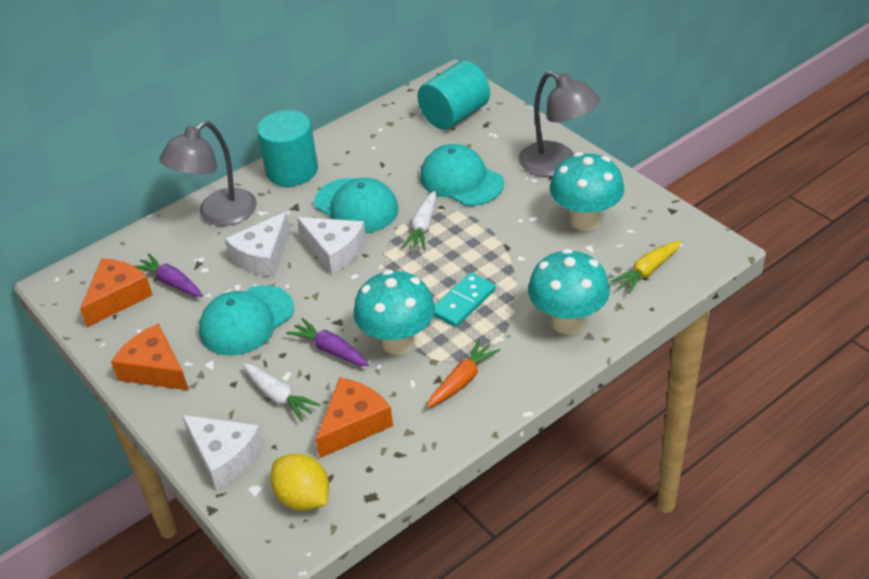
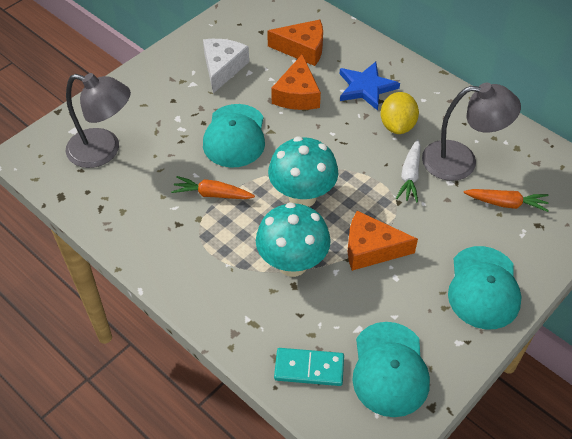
blue star: none = 0 -> [340,62,400,111] = 1
orange carrot: [427,339,500,408] = 1 -> [171,176,255,199] [463,189,549,212] = 2
purple carrot: [135,253,203,297] [286,318,369,367] = 2 -> none = 0
turquoise cylinder: [257,110,318,187] [417,61,490,130] = 2 -> none = 0
turquoise mushroom: [354,269,435,355] [528,249,610,334] [550,152,624,231] = 3 -> [256,202,331,277] [268,136,338,207] = 2
white carrot: [243,363,321,422] [402,191,437,250] = 2 -> [396,139,421,203] = 1
white cheese: [182,415,264,490] [225,212,290,277] [297,217,367,274] = 3 -> [203,39,249,93] = 1
yellow carrot: [610,241,682,294] = 1 -> none = 0

